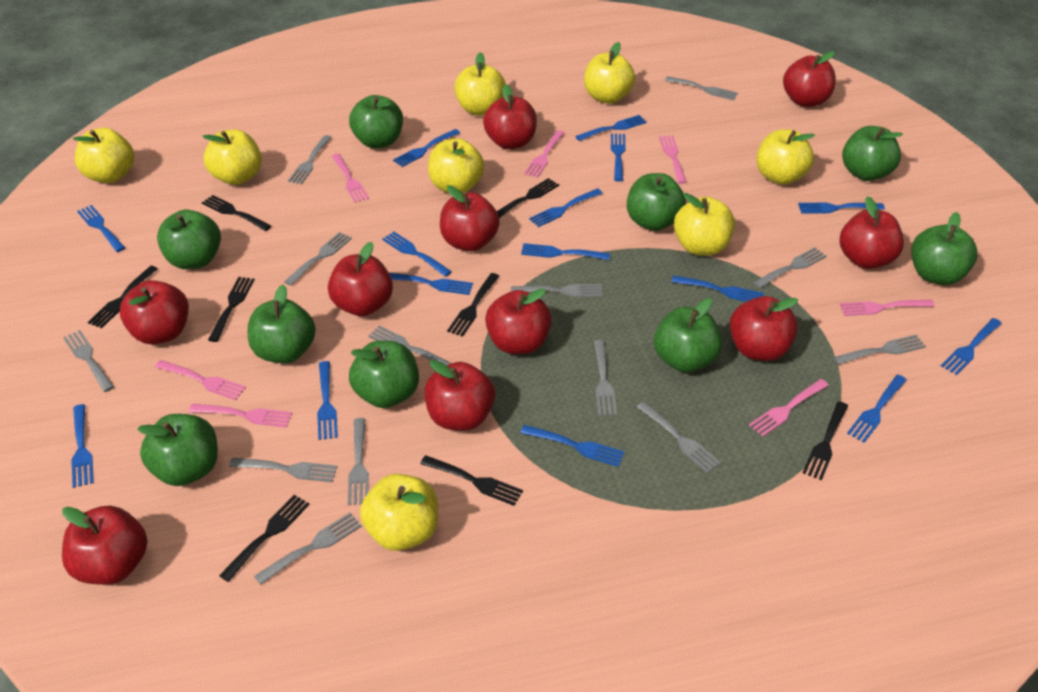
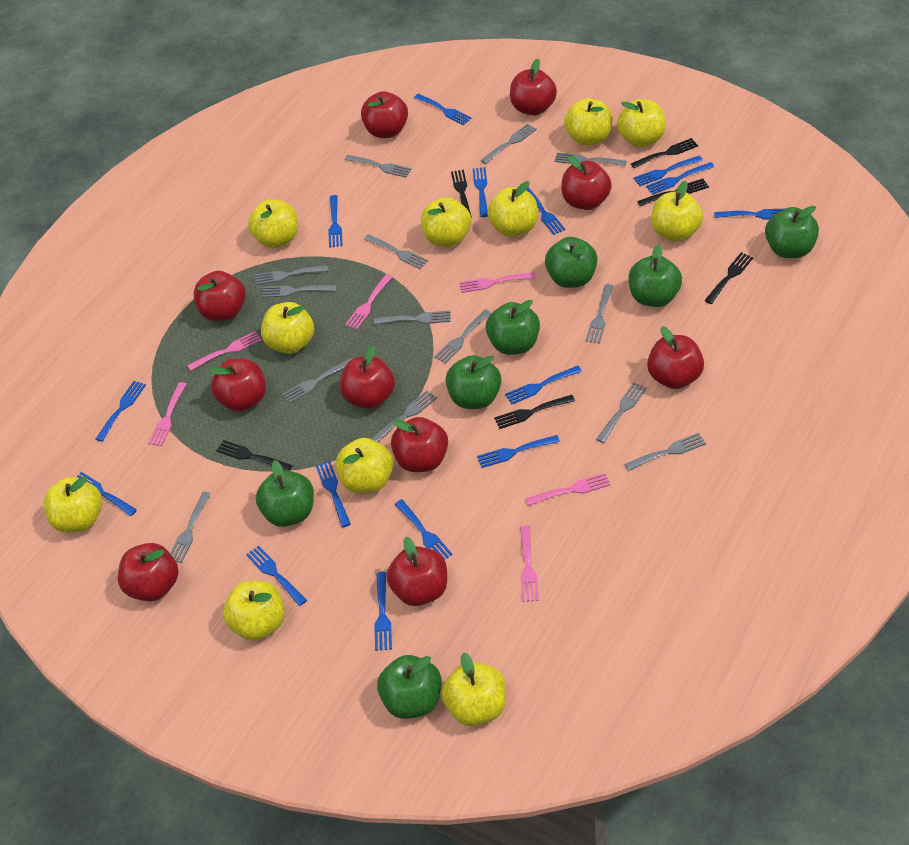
black fork: [88,266,158,328] [202,195,271,231] [208,277,255,342] [219,495,310,582] [420,455,523,506] [447,273,500,337] [497,178,559,218] [803,401,848,481] = 8 -> [216,440,292,471] [451,170,472,218] [494,395,575,429] [631,138,698,168] [637,179,709,206] [704,252,753,304] = 6
green apple: [137,414,218,486] [157,210,221,269] [248,285,316,363] [349,95,403,149] [349,341,419,408] [627,173,686,231] [654,298,723,372] [842,126,903,181] [911,212,978,285] = 9 -> [256,460,314,527] [377,655,442,719] [446,355,501,409] [486,300,540,355] [545,237,598,288] [628,244,682,307] [765,206,819,258] = 7
grey fork: [63,330,114,392] [229,458,338,482] [254,513,362,585] [284,232,352,286] [288,135,332,184] [348,418,369,505] [368,326,452,366] [511,284,603,297] [594,340,617,416] [637,401,721,473] [665,76,738,100] [753,247,827,288] [833,335,926,365] = 13 -> [170,492,211,563] [255,265,329,285] [261,285,336,298] [282,358,352,403] [345,155,412,177] [364,234,428,269] [371,390,437,442] [373,311,451,324] [434,309,491,364] [481,124,537,164] [554,152,627,166] [585,284,613,344] [596,382,647,443] [625,433,706,471] = 14
pink fork: [155,360,246,400] [189,404,292,427] [331,154,369,203] [524,130,564,178] [659,135,687,184] [749,379,829,437] [840,300,935,316] = 7 -> [148,382,186,446] [187,331,262,371] [345,274,392,330] [459,272,536,293] [520,525,539,602] [525,473,610,506] = 6
yellow apple: [73,128,134,183] [203,130,262,185] [360,474,438,551] [428,138,485,193] [454,52,506,115] [584,42,635,104] [674,193,735,256] [756,129,815,185] = 8 -> [43,476,102,533] [223,581,285,641] [248,199,298,248] [261,302,314,354] [336,438,394,493] [421,197,471,247] [441,652,506,726] [487,181,538,237] [564,98,613,146] [617,99,666,147] [651,181,703,241] = 11

